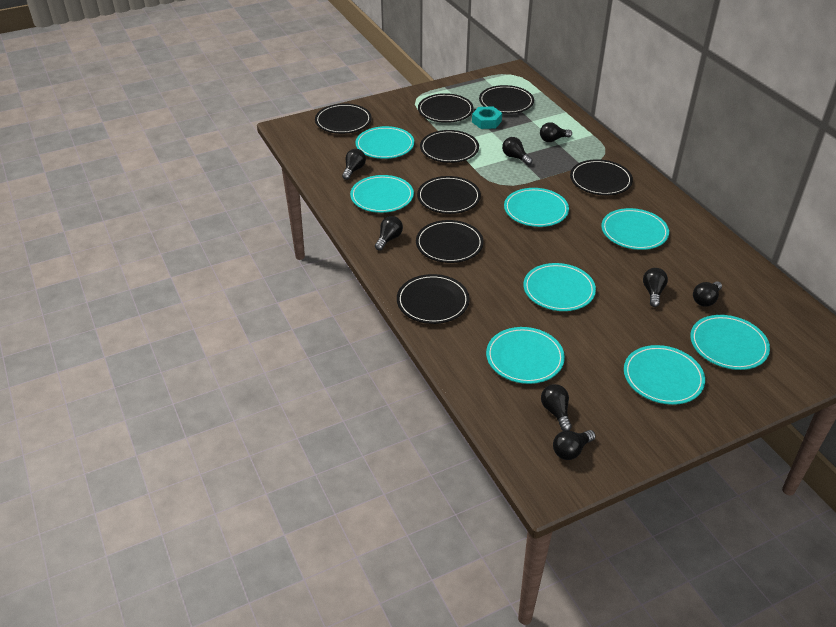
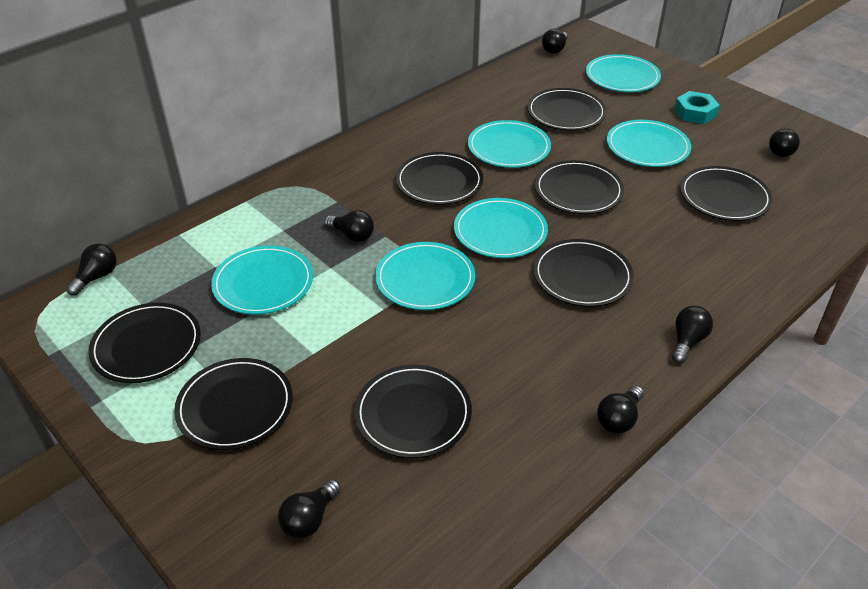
black light bulb: [342,149,366,180] [375,216,403,250] [502,137,532,165] [540,122,572,142] [541,384,572,431] [553,430,596,460] [643,268,668,307] [693,281,722,307] = 8 -> [66,244,117,296] [278,479,341,539] [324,210,374,242] [542,29,568,54] [597,385,644,434] [672,306,713,363] [769,128,800,157] = 7
turquoise plate: [350,175,414,213] [356,126,414,159] [486,327,565,384] [504,188,569,227] [523,263,596,311] [601,208,669,250] [624,345,705,405] [690,315,770,370] = 8 -> [211,245,313,315] [375,242,475,310] [454,198,548,258] [468,120,551,168] [586,54,661,92] [607,120,691,167] = 6

